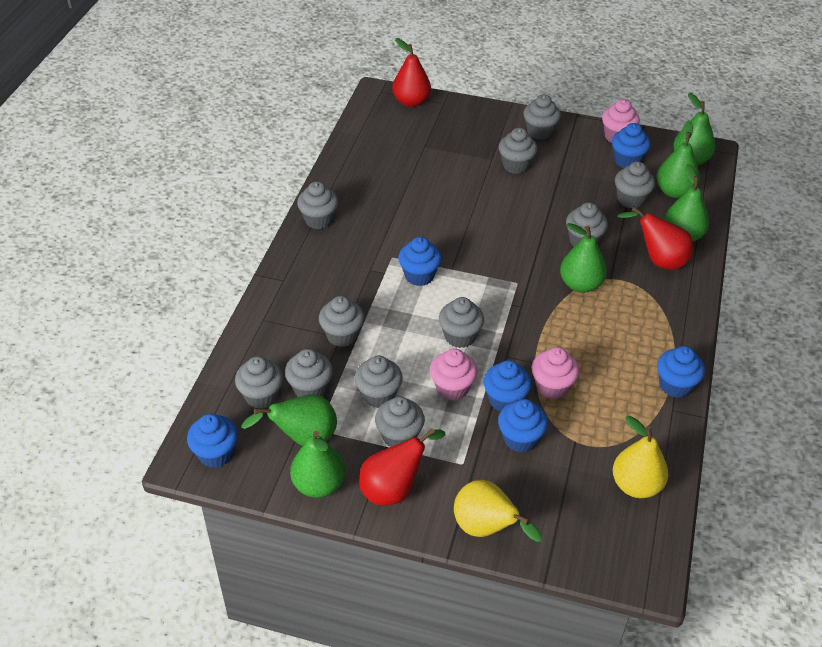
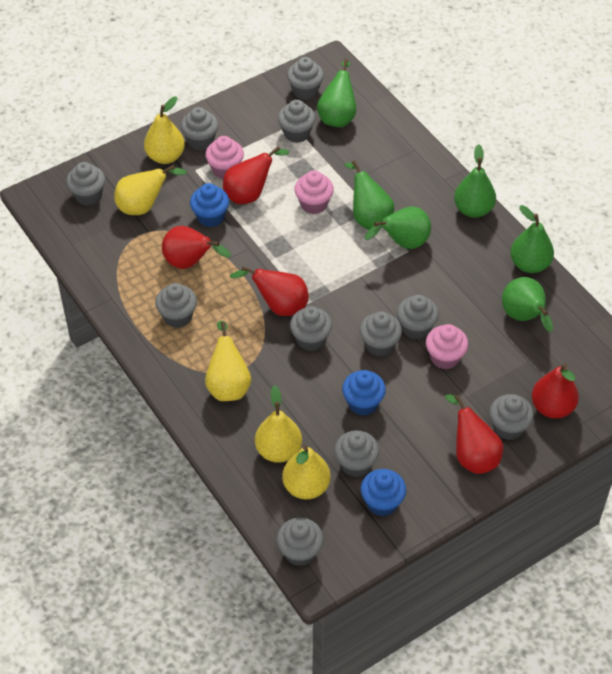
blue cupcake: [187,414,238,468] [398,237,442,286] [483,360,532,412] [498,399,548,452] [612,123,651,168] [657,346,705,398] = 6 -> [190,183,229,227] [342,370,386,416] [361,469,406,516] = 3
red pear: [359,428,446,506] [392,38,431,107] [617,207,693,270] = 3 -> [162,226,231,269] [223,146,289,204] [230,266,309,316] [445,394,503,474] [532,364,579,419] = 5
yellow pear: [454,480,542,542] [613,416,669,498] = 2 -> [114,165,187,215] [144,96,185,164] [205,321,251,401] [255,385,302,463] [282,445,331,499] = 5

